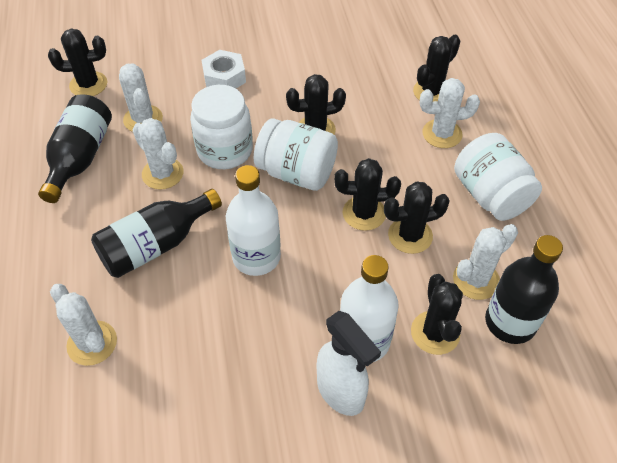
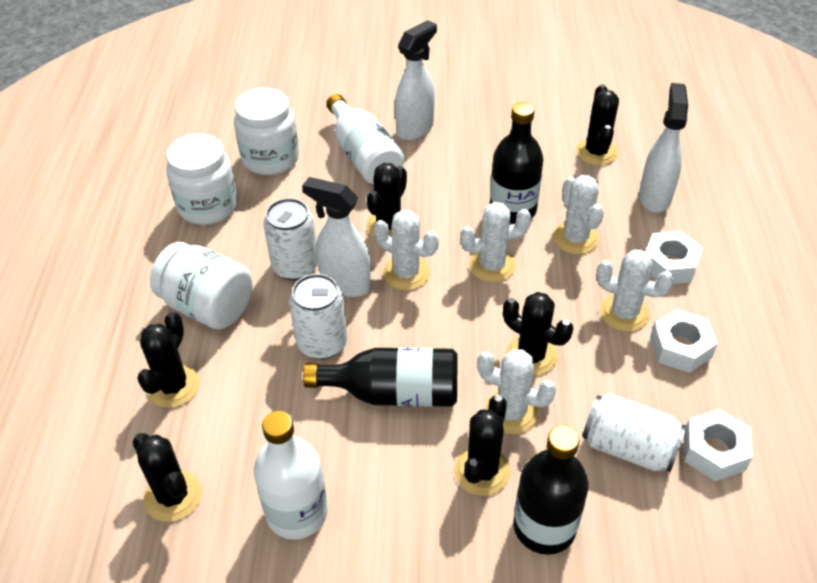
white can: none = 0 -> [263,198,318,280] [289,274,347,360] [582,393,686,472] = 3
white nut: [201,50,246,88] = 1 -> [645,231,703,284] [650,309,718,373] [684,409,753,481] = 3
white spray bottle: [317,311,381,416] = 1 -> [302,177,371,297] [395,20,437,140] [639,83,688,213] = 3

